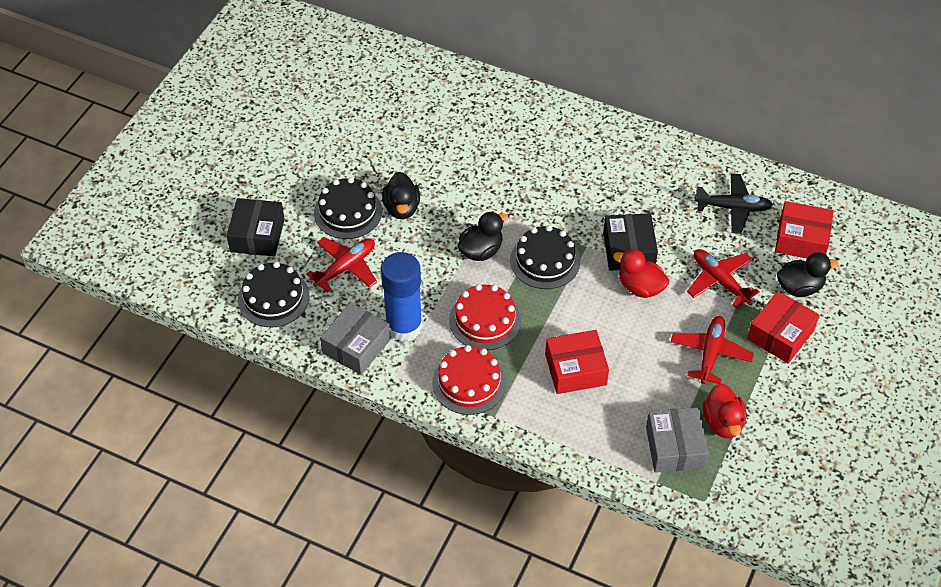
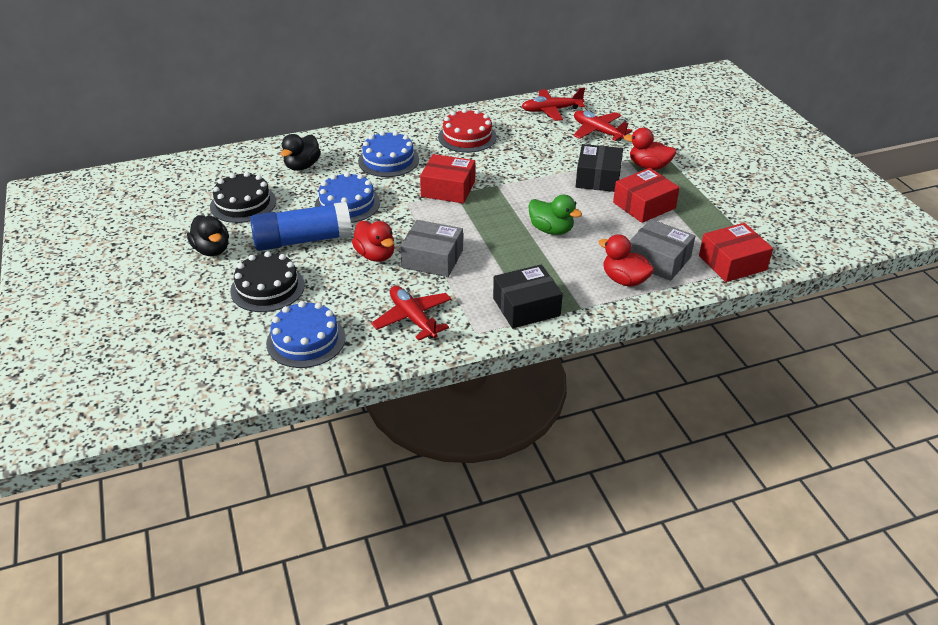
black cake: [238,262,310,327] [314,177,382,239] [510,225,580,289] = 3 -> [210,172,276,223] [230,251,305,312] = 2
black duck: [382,172,420,219] [458,211,508,261] [777,252,838,297] = 3 -> [187,215,229,256] [281,134,321,171] = 2
black plane: [694,173,773,234] = 1 -> none = 0
blue cake: none = 0 -> [266,301,346,368] [315,172,380,223] [358,131,419,177] = 3
green duck: none = 0 -> [528,195,582,235] = 1
red cake: [432,345,507,415] [449,284,521,350] = 2 -> [438,108,497,153] = 1
red duck: [613,249,670,298] [703,383,746,438] = 2 -> [352,221,394,262] [598,234,654,287] [624,128,677,170] = 3

